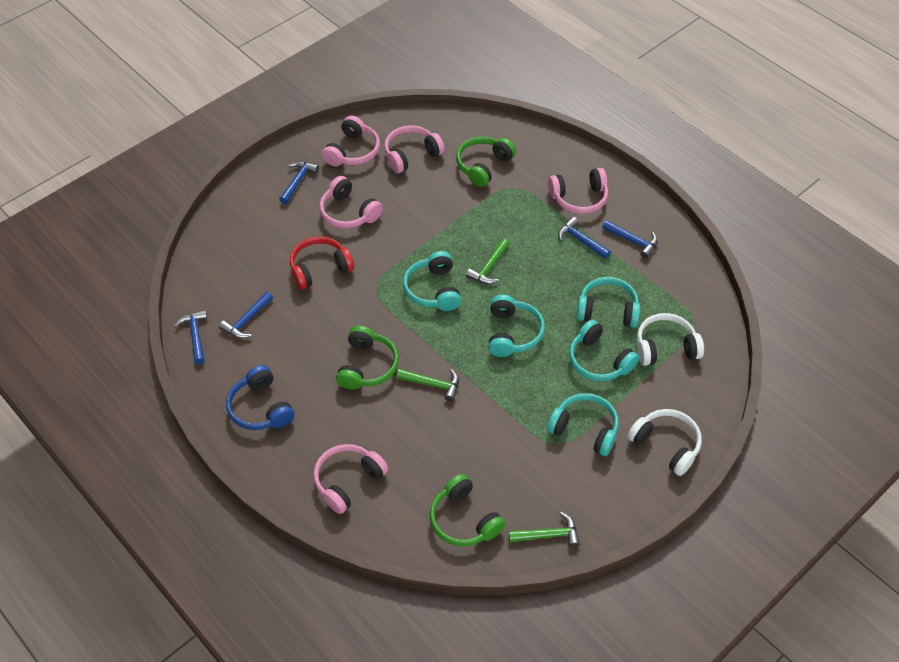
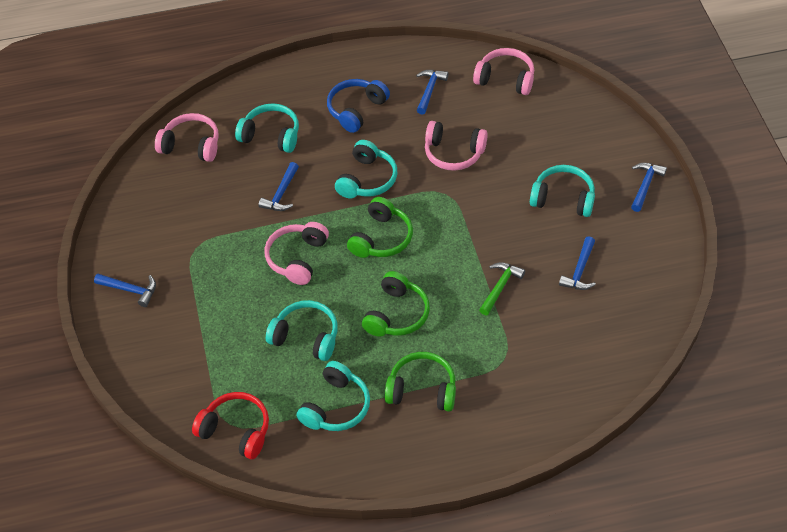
green hammer: [396,369,459,401] [466,239,510,284] [509,512,580,548] = 3 -> [479,262,525,315] = 1
pink headphones: [313,444,388,514] [319,176,383,229] [322,116,380,166] [384,125,445,173] [548,168,608,214] = 5 -> [155,113,219,162] [264,222,329,285] [425,121,488,171] [473,48,534,95] = 4
white headphones: [627,409,702,476] [637,313,704,366] = 2 -> none = 0

